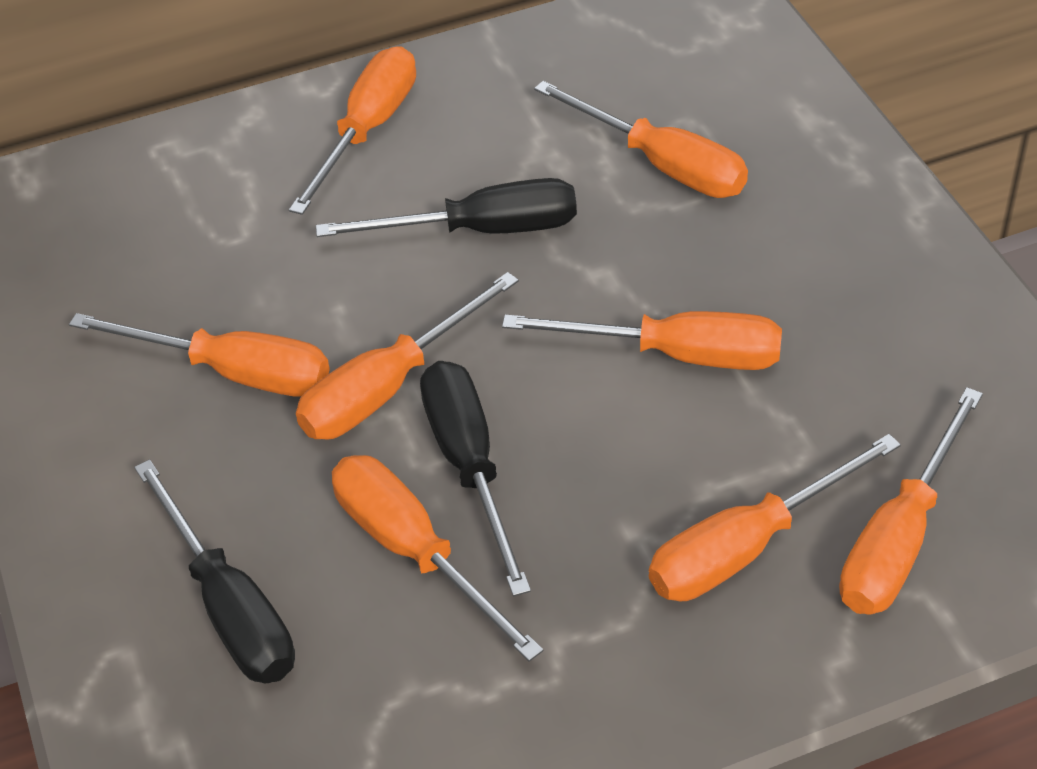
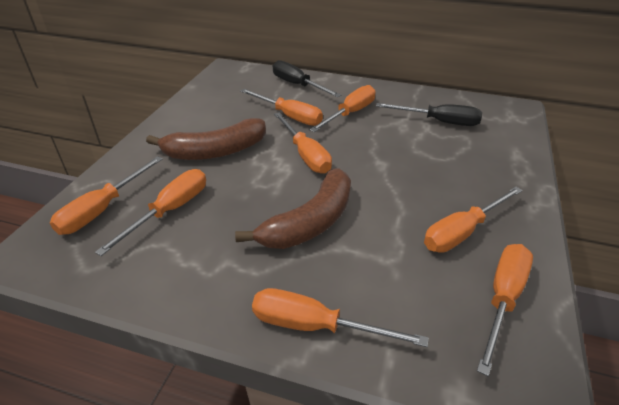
black screwdriver: [134,459,295,683] [316,178,577,237] [420,361,531,596] = 3 -> [273,60,341,97] [376,103,482,126] = 2
brown banana: none = 0 -> [146,118,266,160] [235,168,351,249] = 2

